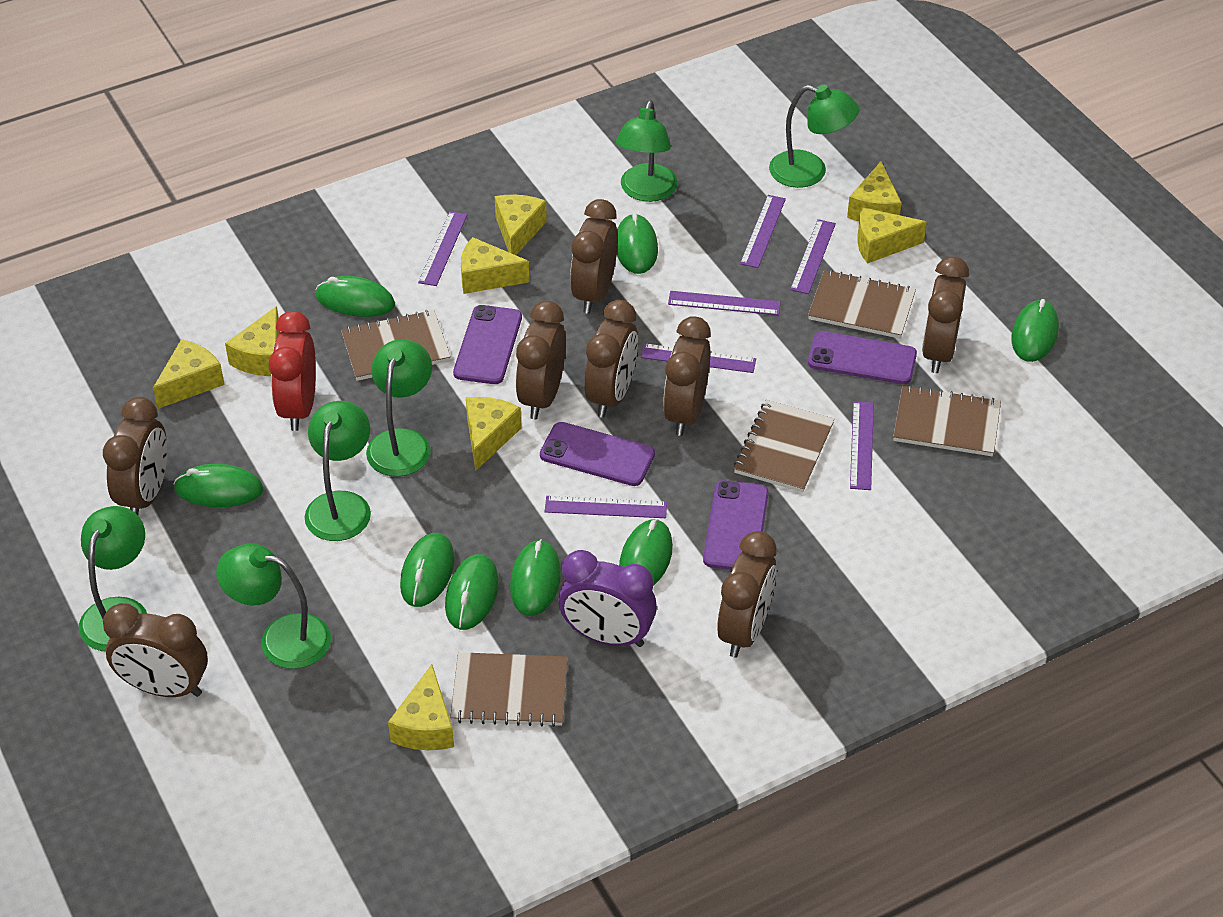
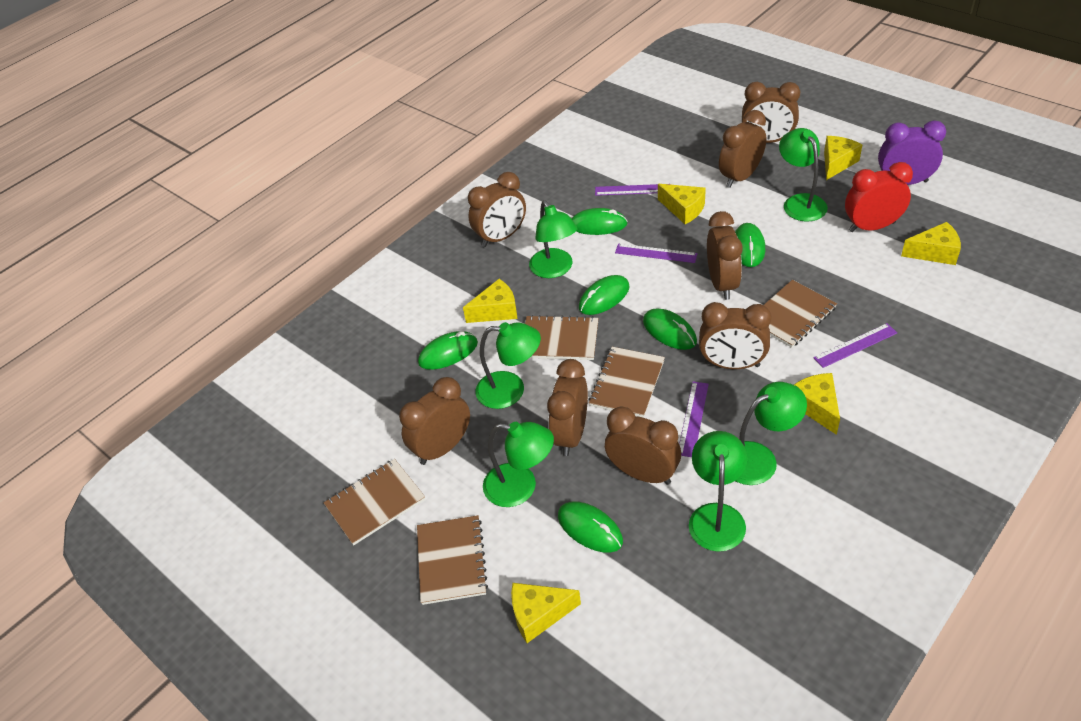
green mouse: [173,464,263,507] [316,276,395,317] [400,533,455,607] [445,554,499,630] [510,539,561,616] [617,213,658,274] [619,519,673,586] [1011,299,1059,362] = 8 -> [418,331,478,370] [558,501,623,553] [572,208,627,235] [579,275,630,315] [643,308,697,350] [735,223,765,267] = 6
purple phone: [453,305,522,384] [540,422,655,486] [703,480,768,570] [808,331,917,384] = 4 -> none = 0
purple ruler: [418,211,467,286] [545,496,667,518] [641,343,756,373] [668,291,781,315] [740,195,786,268] [790,219,836,294] [850,401,874,490] = 7 -> [595,184,671,196] [615,244,698,263] [679,381,709,457] [813,323,897,368] = 4
yellow cheese: [153,339,225,409] [225,306,280,376] [388,664,454,750] [461,237,530,294] [466,397,522,471] [495,195,547,255] [847,161,901,221] [857,207,927,264] = 8 -> [463,279,518,323] [511,583,581,643] [658,184,706,224] [794,373,840,435] [824,136,862,180] [901,222,961,265] = 6

